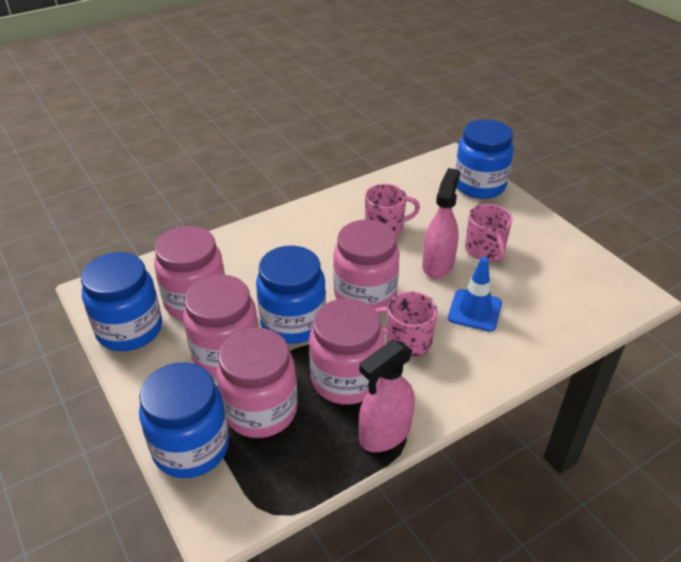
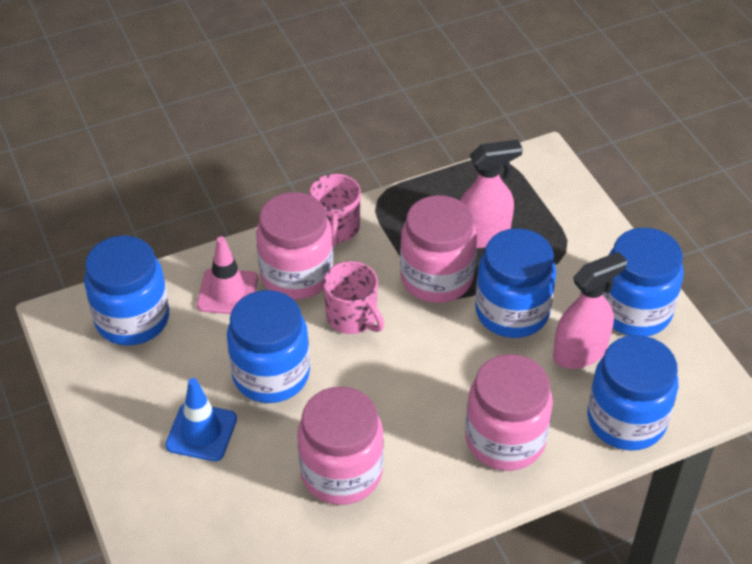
blue jar: [81,252,162,351] [139,362,229,478] [256,246,326,344] [455,119,514,199] = 4 -> [84,236,169,346] [227,290,310,403] [475,228,556,338] [587,335,678,451] [603,228,684,336] = 5
pink jar: [154,226,225,320] [183,275,259,377] [216,327,298,438] [309,298,384,405] [333,220,400,309] = 5 -> [256,192,333,300] [297,387,384,505] [400,195,477,303] [465,354,553,471] = 4
pink mug: [365,184,420,236] [375,291,438,358] [465,204,512,262] = 3 -> [309,174,361,247] [323,261,384,334] = 2
pink traffic cone: none = 0 -> [197,236,258,314] = 1

